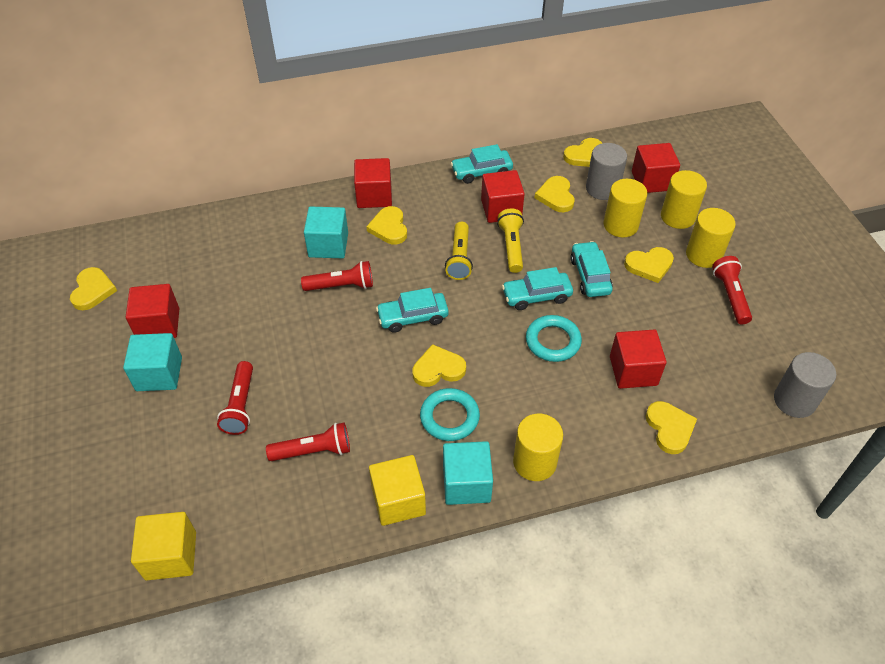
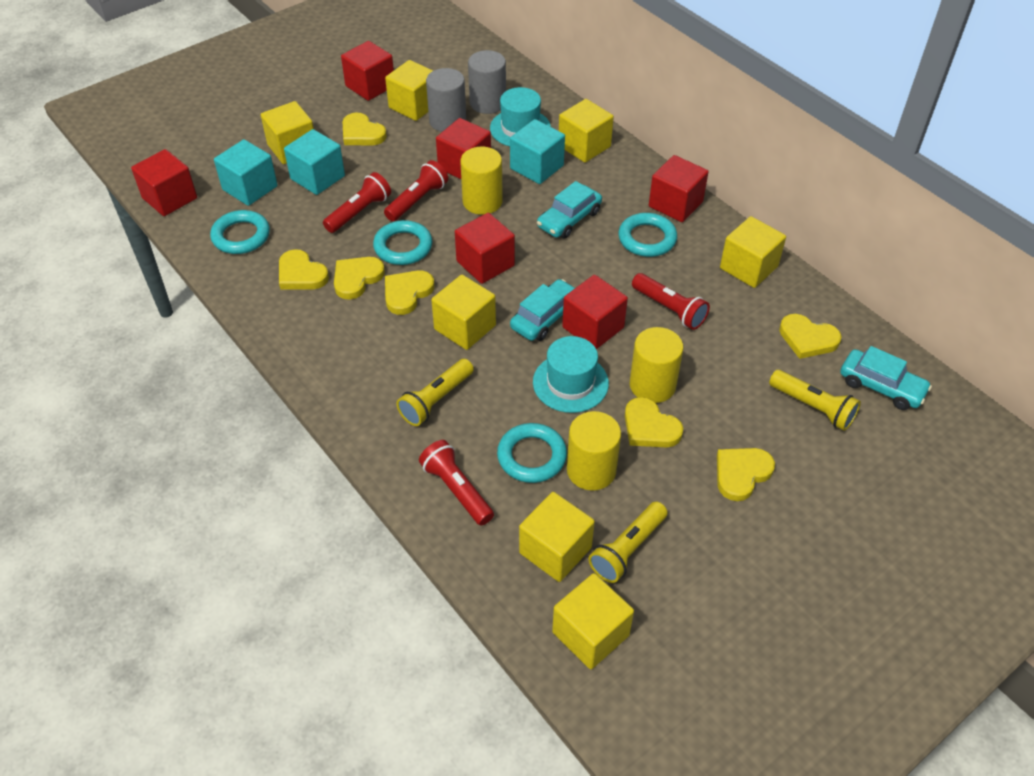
red cube: [126,284,179,338] [354,158,392,208] [481,170,525,223] [610,329,666,389] [632,143,680,193] = 5 -> [131,149,197,216] [341,41,394,101] [436,118,491,179] [455,213,515,284] [562,275,628,349] [649,155,708,222] = 6
turquoise car: [376,288,449,333] [451,144,513,184] [502,267,573,310] [570,241,613,297] = 4 -> [510,279,575,341] [537,181,602,238] [840,346,932,410] = 3
turquoise hat: none = 0 -> [490,87,551,146] [533,336,609,413] = 2
turquoise ring: [420,388,480,441] [526,315,582,362] = 2 -> [210,210,270,254] [373,220,432,265] [497,423,567,483] [618,213,677,257] = 4
yellow cube: [131,512,196,580] [369,455,426,526] = 2 -> [261,101,314,164] [385,60,433,121] [431,275,496,350] [519,492,595,582] [552,573,634,669] [559,99,614,163] [720,216,786,288] = 7
yellow cylinder: [513,414,563,481] [604,179,648,237] [661,170,707,229] [686,208,736,268] = 4 -> [460,147,503,215] [567,411,621,491] [630,327,683,403] = 3
yellow flashlight: [445,222,473,280] [497,208,524,273] = 2 -> [397,359,474,426] [588,502,668,583] [769,370,861,431] = 3

